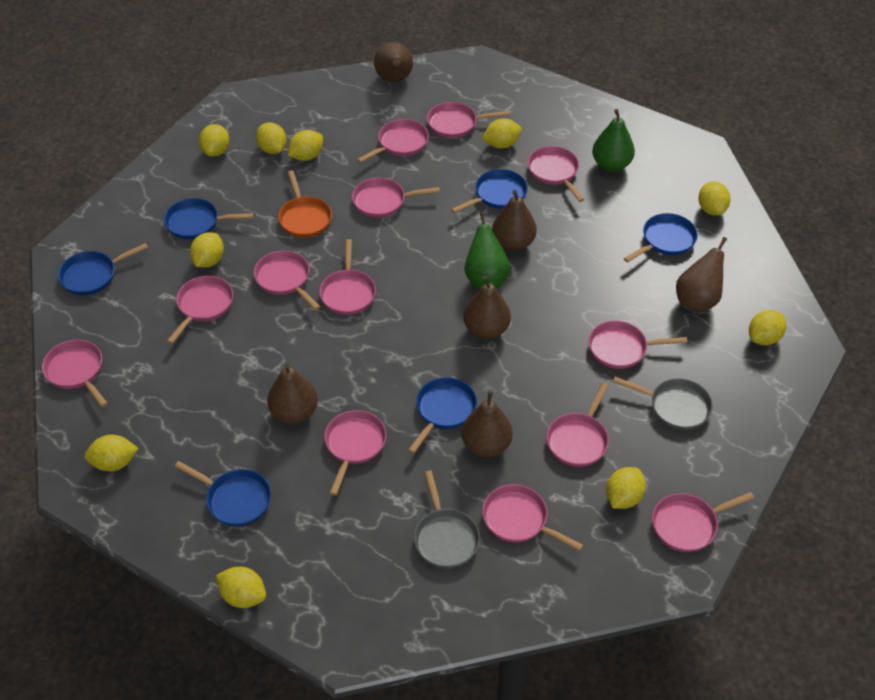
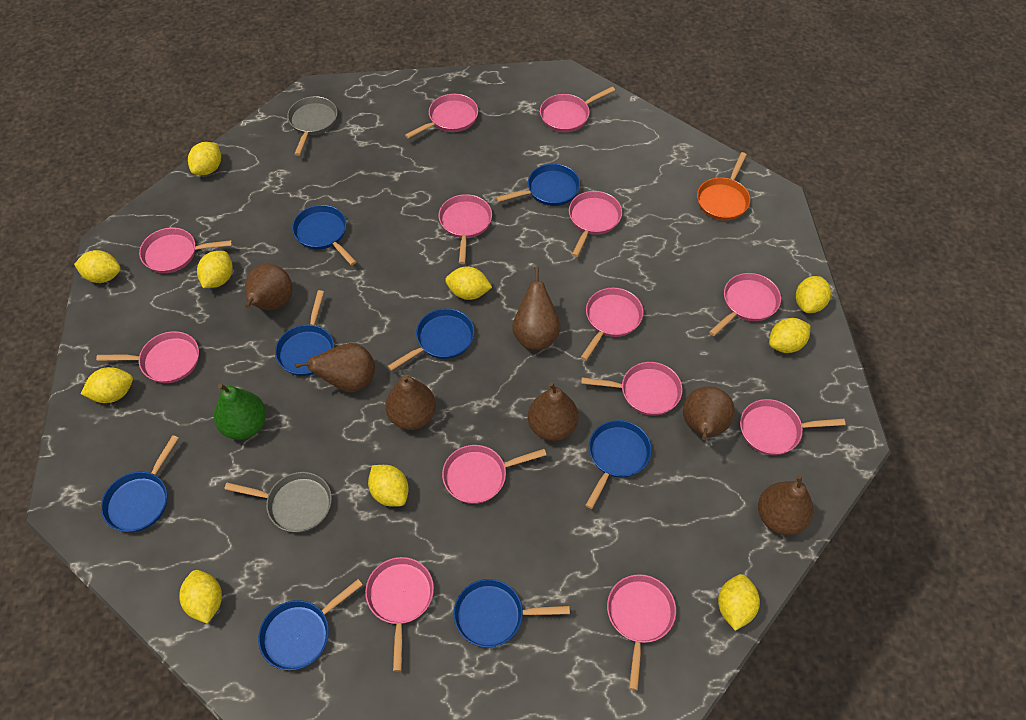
blue pan: [58,243,148,295] [164,198,254,239] [175,461,271,527] [408,377,477,454] [451,169,528,213] [624,213,698,262] = 6 -> [101,435,179,532] [258,579,363,670] [275,290,334,376] [292,205,356,266] [388,308,474,371] [454,579,570,648] [496,164,580,206] [585,420,652,509] = 8
brown pear: [267,364,318,424] [374,42,413,82] [462,391,513,457] [463,276,511,339] [492,190,537,251] [676,237,727,312] = 6 -> [245,264,292,310] [295,343,375,392] [385,375,436,430] [512,267,561,349] [528,382,579,441] [683,386,735,440] [758,475,814,535] = 7
green pear: [465,211,510,289] [592,109,635,172] = 2 -> [214,383,266,440] = 1

